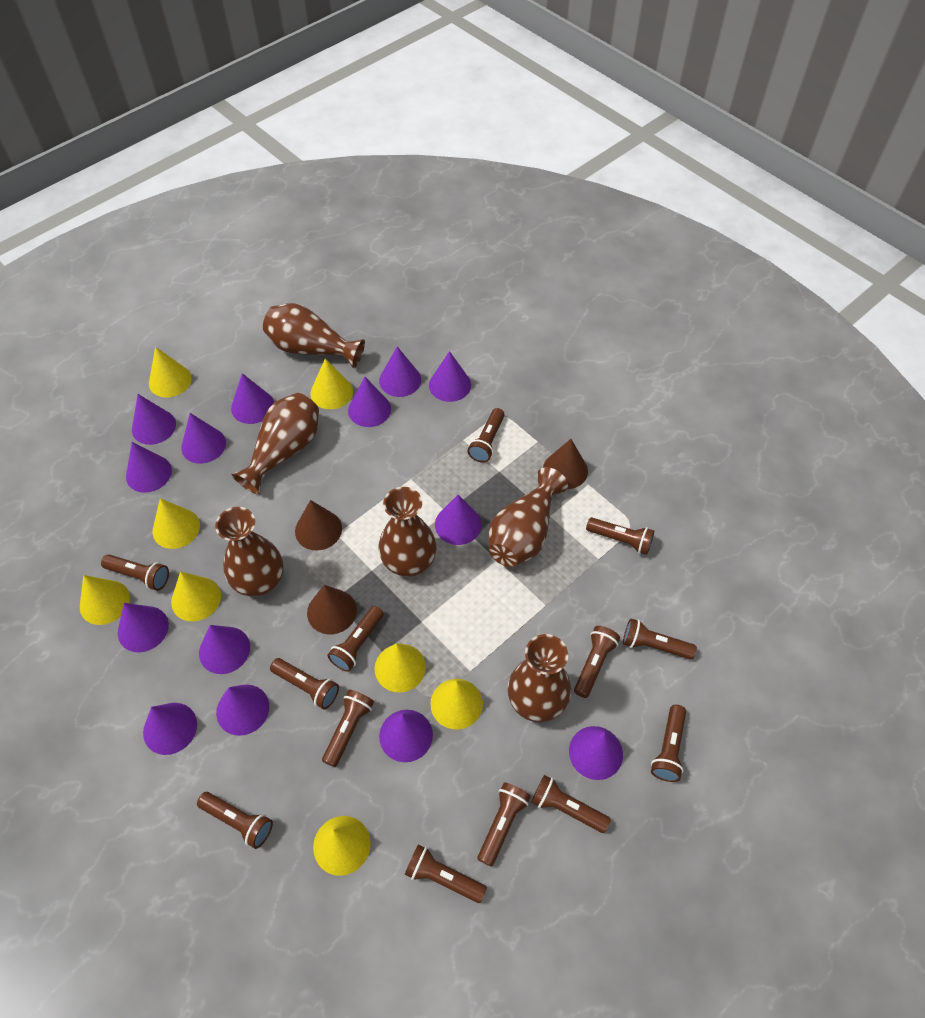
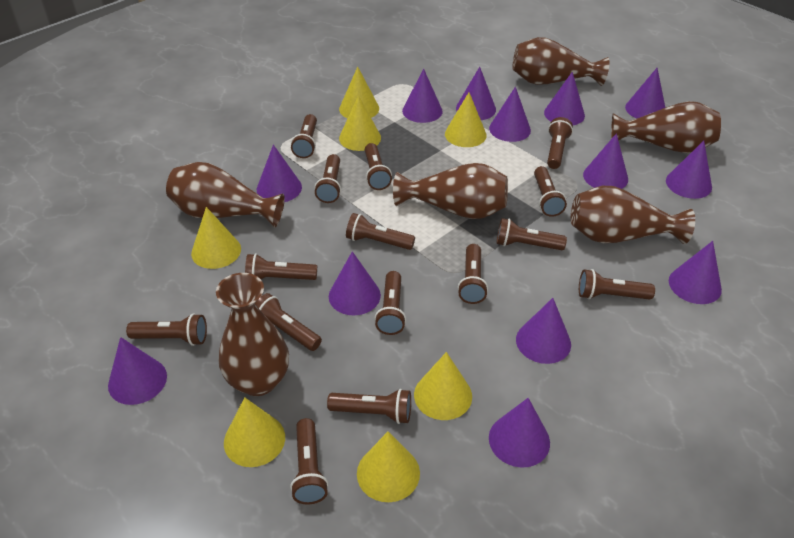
brown cone: [295,500,342,550] [307,585,357,634] [543,439,588,489] = 3 -> none = 0
brown flashlight: [101,554,169,591] [197,792,273,849] [270,658,339,710] [322,690,374,767] [327,606,384,672] [405,844,487,903] [467,408,505,463] [477,782,531,867] [531,775,611,833] [574,626,620,698] [586,517,654,555] [623,619,697,659] [651,705,686,782] = 13 -> [126,314,207,346] [245,253,317,280] [255,293,322,351] [290,418,328,505] [291,114,317,158] [314,154,341,203] [327,389,411,424] [346,213,415,250] [365,143,392,190] [375,271,406,335] [458,244,488,304] [497,218,567,250] [534,166,567,217] [547,117,573,169] [579,269,655,300] = 15
purple cone: [118,603,169,652] [126,442,172,493] [132,394,176,445] [143,703,197,755] [181,413,226,464] [199,625,250,674] [216,685,269,736] [231,373,274,424] [348,377,391,427] [379,346,421,397] [379,710,433,762] [429,351,471,402] [435,495,482,545] [569,726,623,780] = 14 -> [108,337,167,405] [257,145,302,202] [329,251,381,315] [402,69,442,123] [456,67,496,120] [489,87,531,142] [489,398,550,467] [516,298,571,364] [544,72,585,125] [583,133,628,189] [625,68,665,119] [666,141,712,199] [669,241,722,304] = 13
yellow cone: [80,575,130,625] [149,347,192,397] [153,498,200,549] [171,571,221,621] [310,359,353,409] [313,816,371,876] [374,643,426,692] [430,679,483,729] = 8 -> [191,207,241,269] [224,397,285,467] [339,67,379,118] [339,95,381,151] [357,432,420,502] [414,352,472,420] [445,92,487,147] = 7

